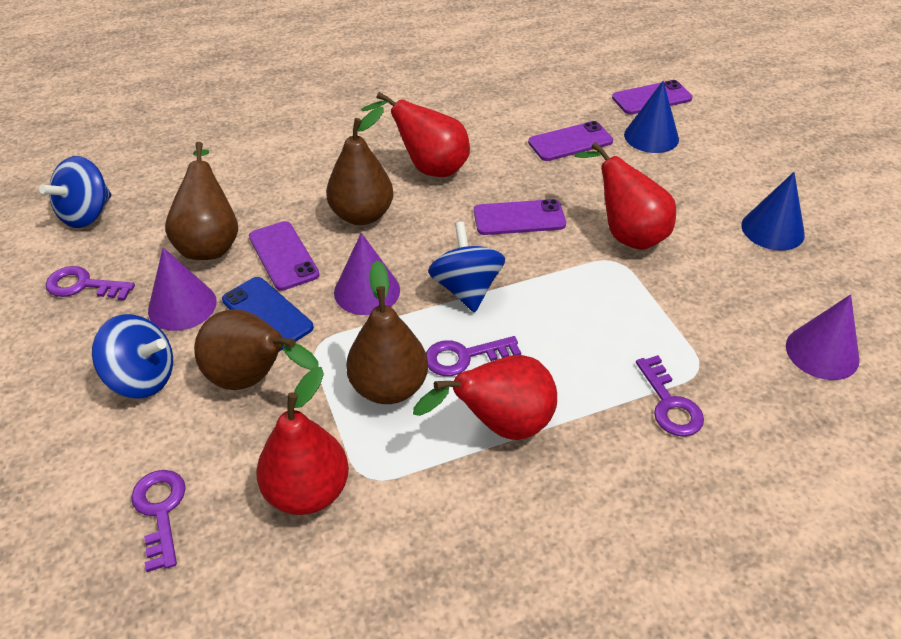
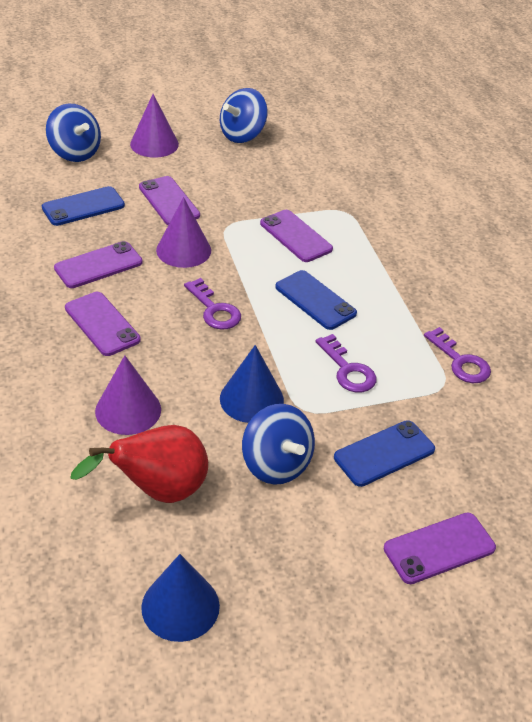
blue phone: [222,277,314,351] = 1 -> [42,186,125,226] [275,270,357,330] [334,420,435,487] = 3
brown pear: [165,142,238,260] [194,309,319,390] [326,107,393,225] [346,260,428,404] = 4 -> none = 0
purple key: [46,266,135,301] [131,470,186,572] [426,336,521,376] [636,355,704,437] = 4 -> [184,278,241,330] [315,334,377,392] [424,327,491,383] = 3
purple phone: [249,221,319,291] [474,199,566,235] [528,121,613,161] [612,80,693,115] = 4 -> [54,241,143,288] [65,292,141,356] [139,176,200,225] [260,210,333,262] [384,513,496,584] = 5
red pear: [256,367,349,515] [361,92,470,177] [413,355,557,440] [574,142,676,250] = 4 -> [70,425,208,503] = 1

